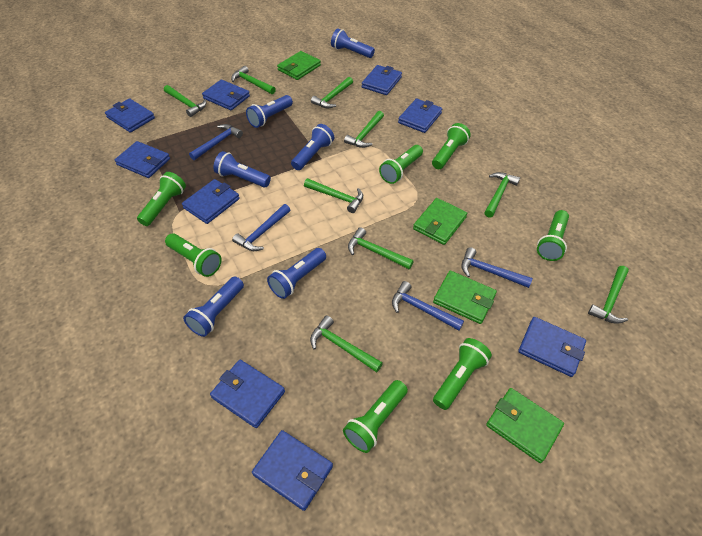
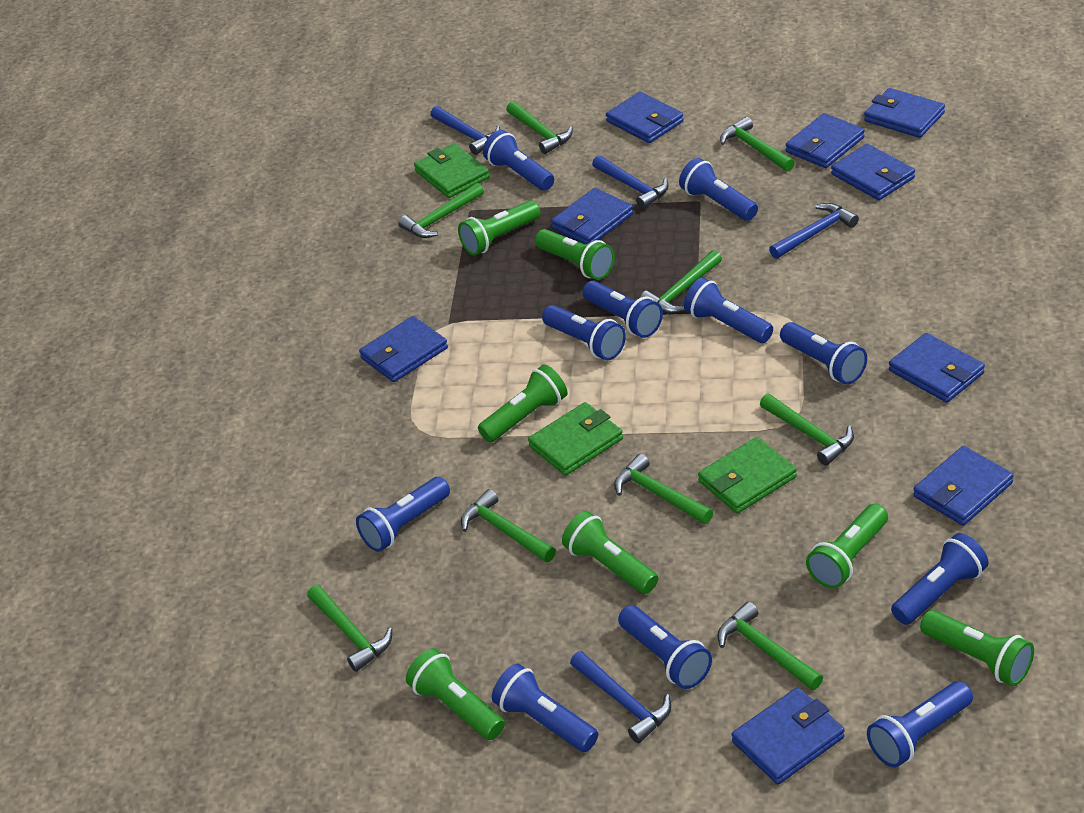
blue flashlight: [183,277,244,337] [213,151,271,187] [246,95,293,128] [267,248,326,299] [291,124,334,170] [331,29,375,58] = 6 -> [356,477,450,552] [483,130,554,191] [492,664,598,752] [542,305,626,360] [582,281,663,338] [618,605,712,689] [679,158,758,221] [684,278,773,343] [780,322,867,384] [867,681,973,768] [891,533,989,625] = 11
green wallet: [277,51,321,80] [413,198,467,245] [433,271,497,324] [486,388,564,463] = 4 -> [414,143,490,198] [528,402,623,476] [698,437,797,513] = 3

